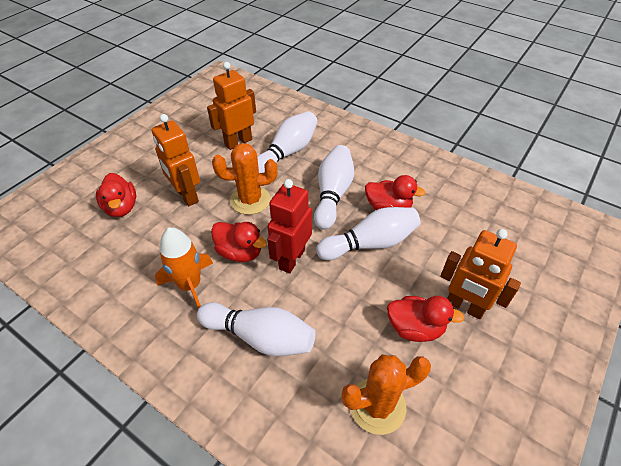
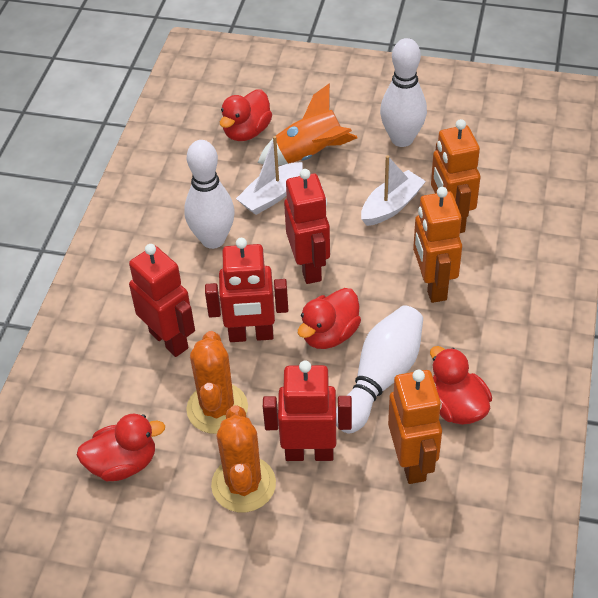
red robot: [267,179,312,273] = 1 -> [129,244,195,357] [205,238,288,342] [263,360,352,461] [284,169,330,284] = 4
white boat: none = 0 -> [236,136,303,215] [361,155,426,226] = 2
white bowling pin: [197,302,316,356] [257,111,318,173] [314,145,354,230] [316,207,421,260] = 4 -> [184,140,235,249] [336,305,423,433] [380,38,427,147] = 3

